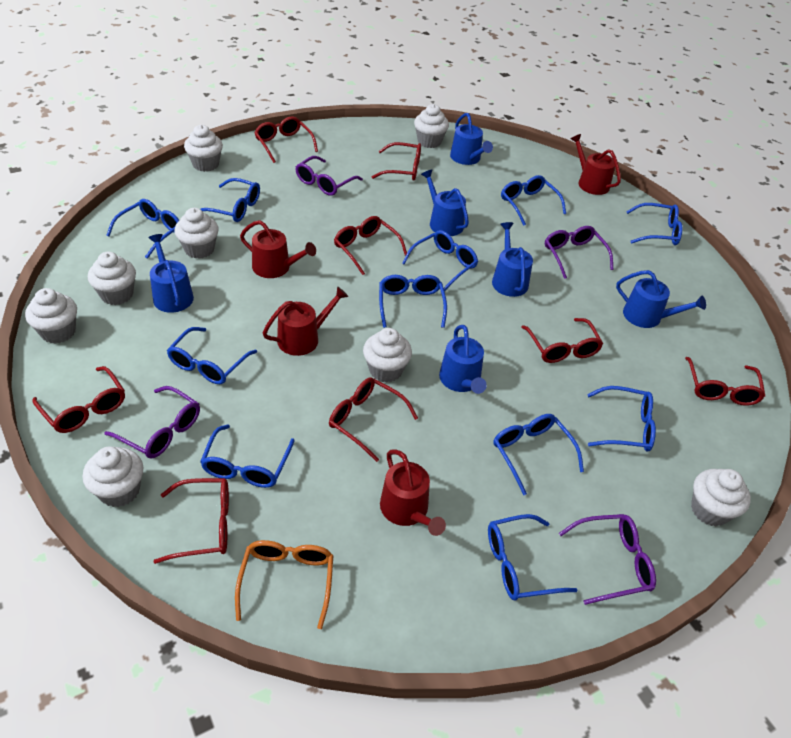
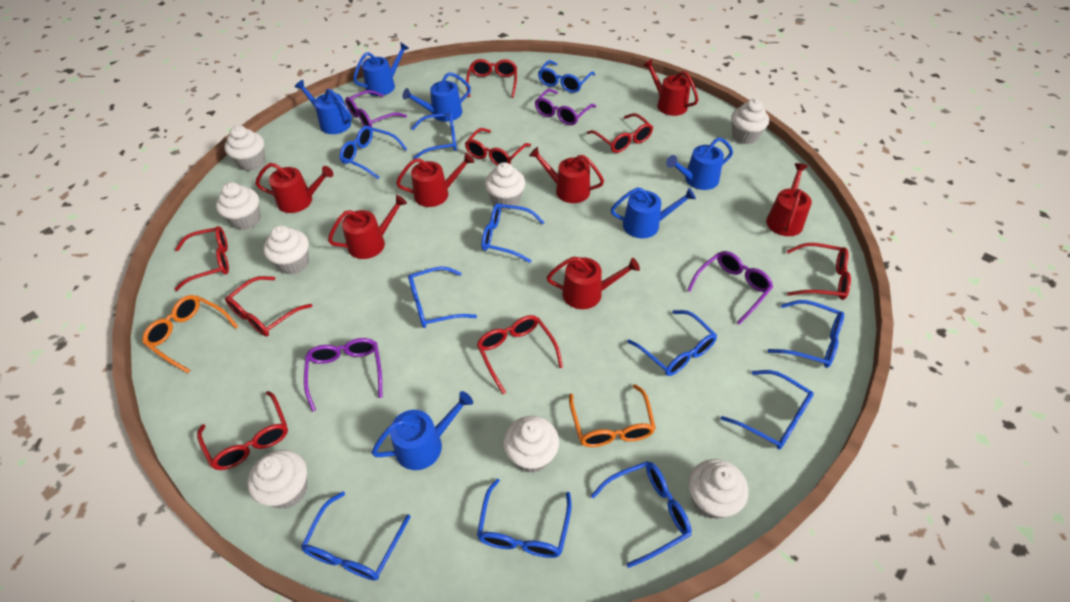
orange glasses: [235,540,334,629] = 1 -> [142,295,238,373] [569,384,656,447] = 2
red watering can: [240,220,316,278] [263,286,348,356] [380,449,446,536] [571,134,621,195] = 4 -> [255,163,333,213] [328,195,407,259] [396,153,474,207] [529,147,604,203] [547,257,640,309] [643,59,698,116] [766,163,812,236] = 7

